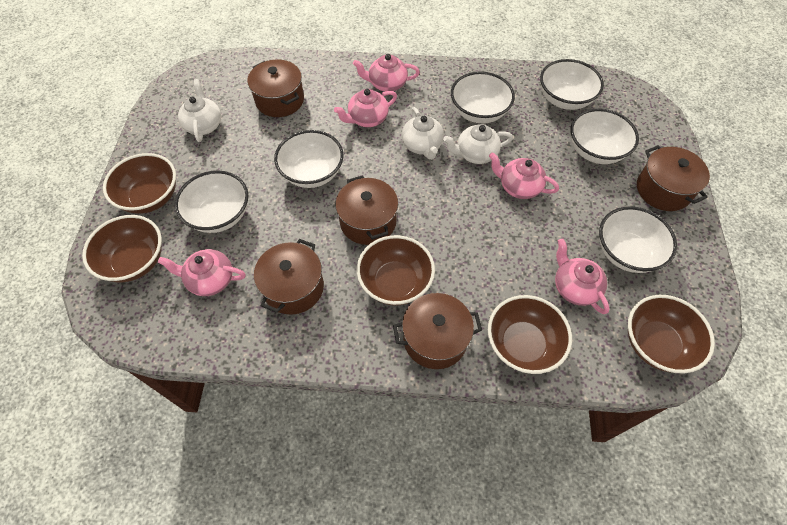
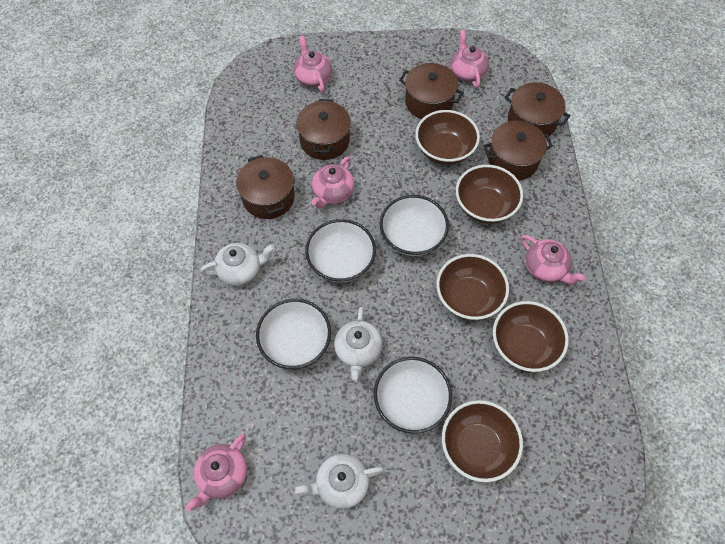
white bowl: [175,171,248,233] [274,130,344,188] [451,71,515,123] [540,59,604,110] [570,109,639,164] [599,206,677,273] = 6 -> [256,299,331,369] [305,219,376,282] [374,357,452,434] [380,195,449,256] = 4

